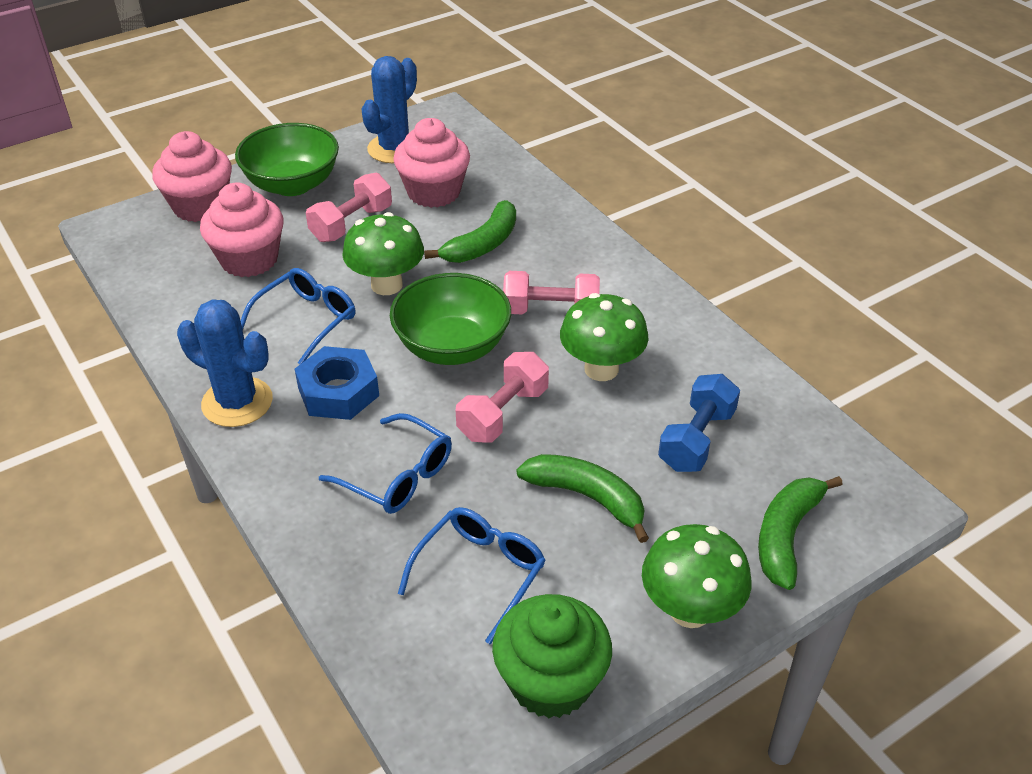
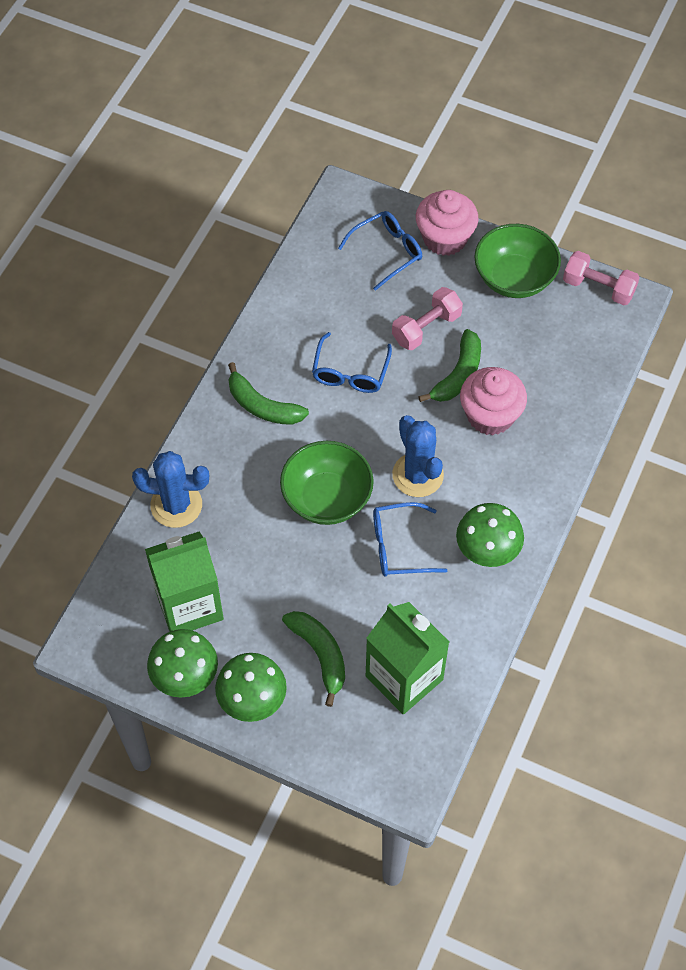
blue dumbbell: [658,374,740,472] = 1 -> none = 0
blue nut: [295,346,379,420] = 1 -> none = 0
green carton: none = 0 -> [145,531,224,632] [366,602,449,714] = 2
green cupcake: [492,594,612,718] = 1 -> none = 0
pink cupcake: [152,131,232,222] [200,182,283,277] [393,118,470,208] = 3 -> [416,190,478,256] [460,367,527,435] = 2
pink dumbbell: [306,173,392,242] [456,352,549,443] [503,271,600,314] = 3 -> [392,287,463,350] [563,251,640,305] = 2

